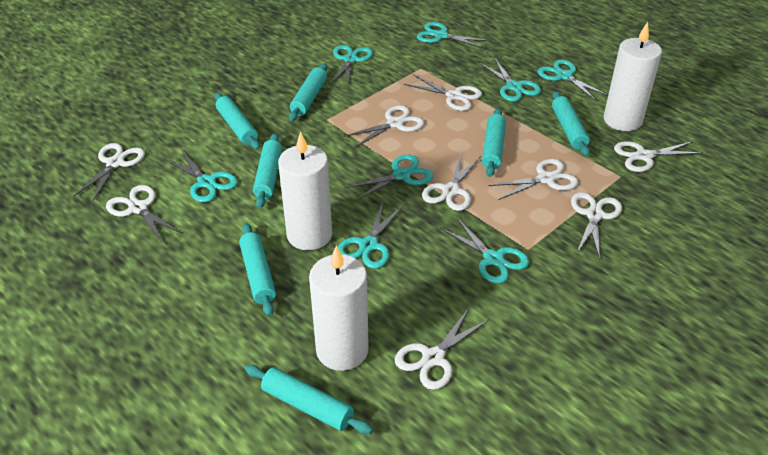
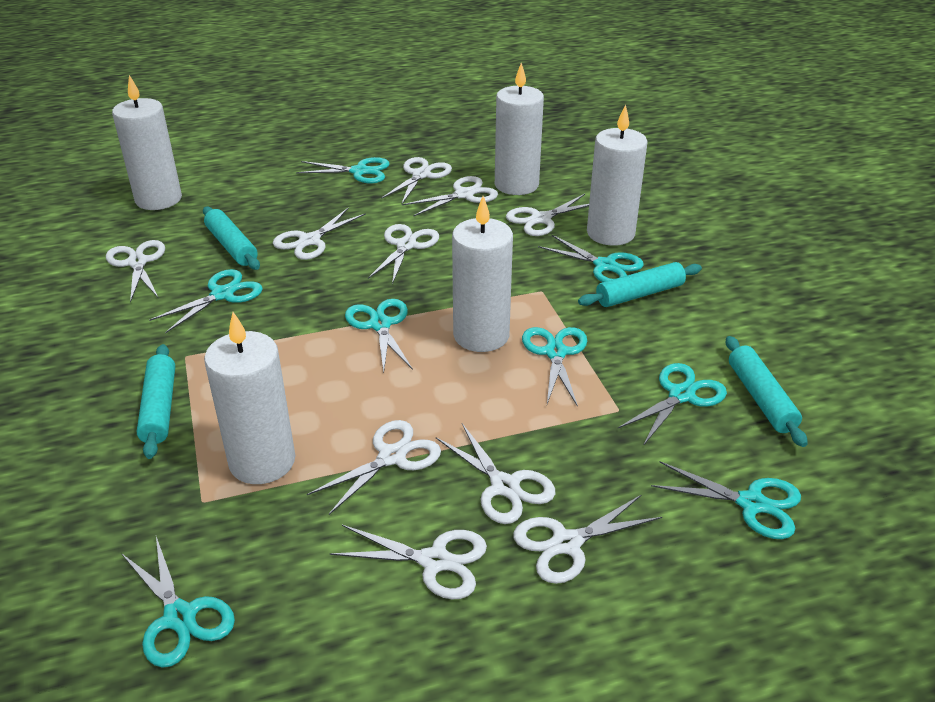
turquoise rolling pin: [214,93,260,150] [239,223,276,316] [245,365,373,434] [253,133,282,208] [289,63,327,121] [482,108,506,177] [552,91,590,156] = 7 -> [137,344,175,459] [203,206,260,270] [578,262,702,307] [726,336,807,447] = 4
white candle: [278,131,332,250] [309,246,369,371] [604,22,662,131] = 3 -> [112,75,182,210] [204,312,295,484] [452,196,513,352] [495,63,544,195] [587,104,648,246] = 5
white scissors: [73,143,145,201] [106,185,183,244] [344,105,425,147] [395,308,489,390] [404,75,482,111] [422,155,481,211] [488,159,578,200] [571,192,622,260] [614,141,703,172] = 9 -> [106,240,165,303] [273,207,366,260] [307,420,441,515] [330,525,487,599] [368,224,439,284] [381,157,452,205] [402,176,498,216] [436,424,555,524] [506,194,589,236] [513,495,662,584] = 10

